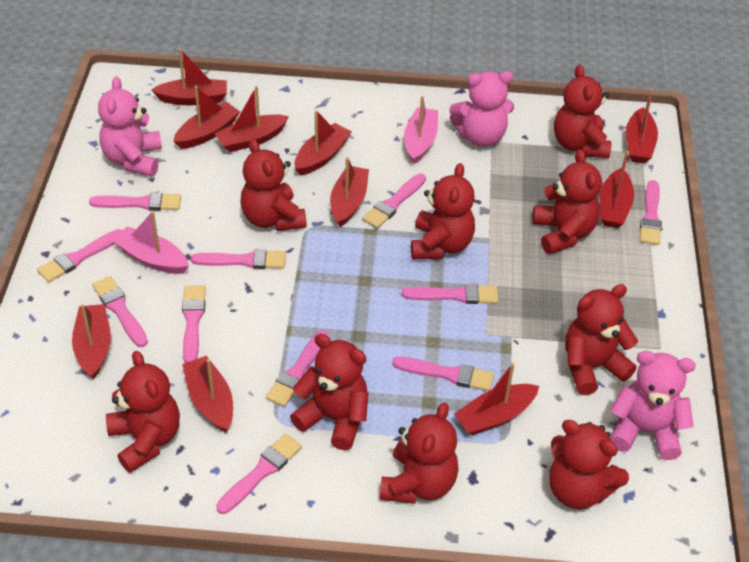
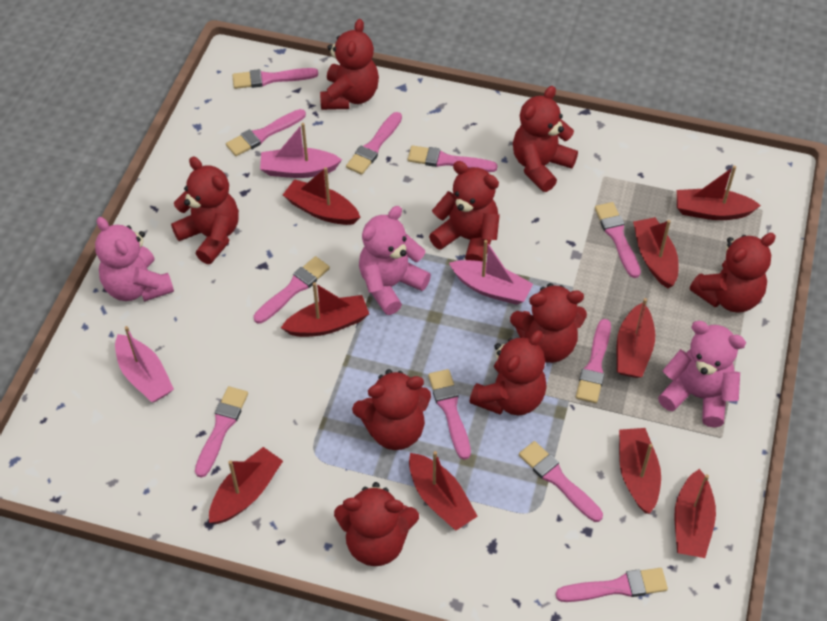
pink boat: [113,211,189,274] [404,96,438,164] = 2 -> [115,326,174,402] [260,123,342,178] [449,240,533,305] = 3
red boat: [72,304,111,379] [151,48,227,105] [173,86,240,149] [182,356,233,433] [214,86,289,152] [295,110,352,176] [330,157,369,227] [454,363,539,436] [600,151,634,228] [626,88,658,163] = 10 -> [209,447,283,524] [281,282,369,337] [283,167,360,225] [409,451,478,531] [617,298,655,378] [619,428,661,514] [633,217,679,288] [674,469,716,558] [677,166,761,220] = 9

